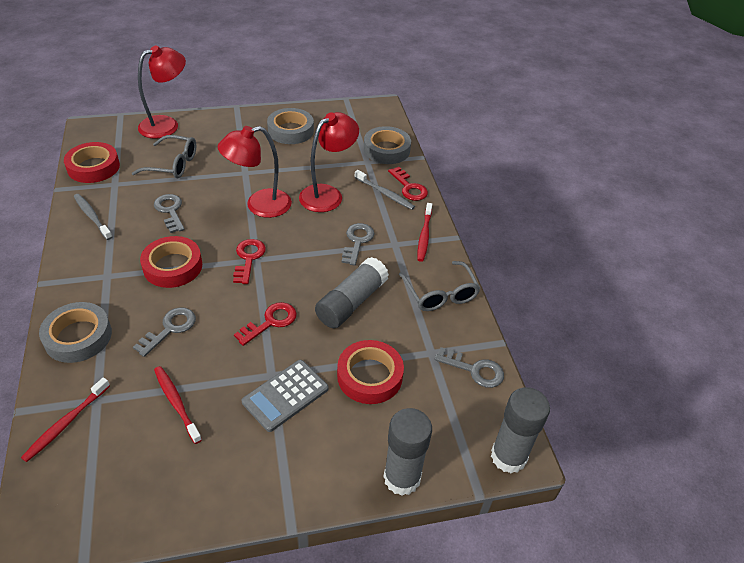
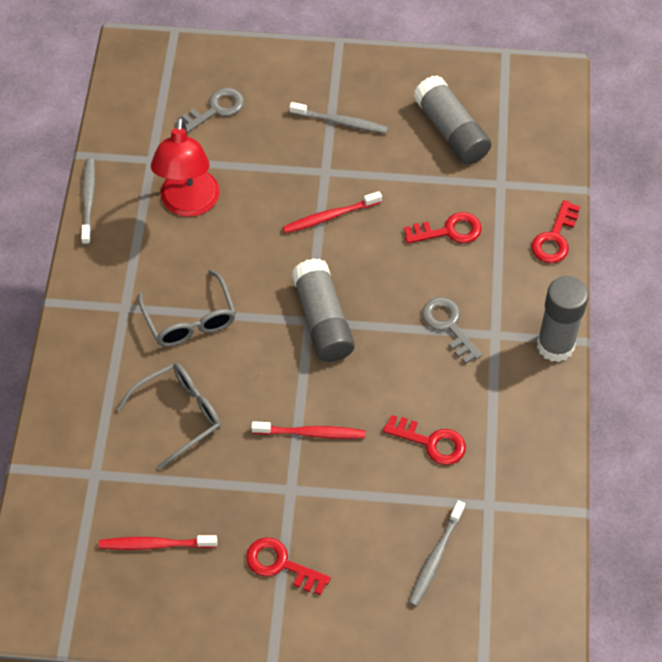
grey calculator: [242,360,329,432] = 1 -> none = 0
grey key: [133,307,196,357] [154,194,185,233] [342,223,375,266] [434,347,504,388] = 4 -> [175,88,244,133] [422,297,482,364] = 2
grey tape: [39,302,112,363] [267,108,314,144] [364,126,411,164] = 3 -> none = 0
grey toothbrush: [74,194,112,240] [354,170,415,210] = 2 -> [81,158,95,245] [289,102,388,134] [409,500,465,607] = 3
red key: [233,239,266,284] [234,302,297,346] [388,167,428,201] = 3 -> [246,538,331,595] [383,415,466,465] [404,212,482,244] [531,200,580,263] = 4
red lamp: [138,45,186,139] [218,126,292,218] [299,112,359,212] = 3 -> [151,117,220,217] = 1
red tape: [64,142,120,183] [140,236,202,288] [337,340,404,404] = 3 -> none = 0

